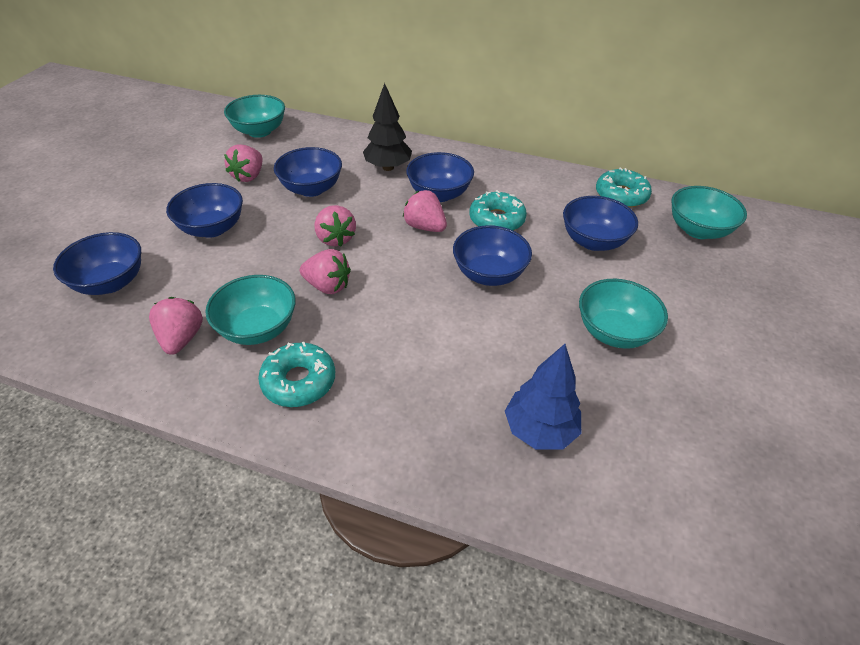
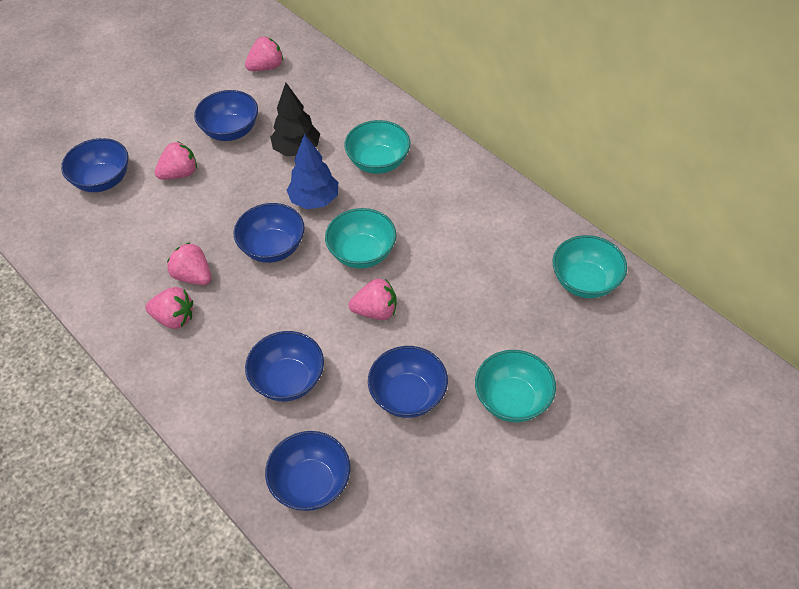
turquoise donut: [258,341,335,407] [470,190,527,231] [596,167,652,208] = 3 -> none = 0

